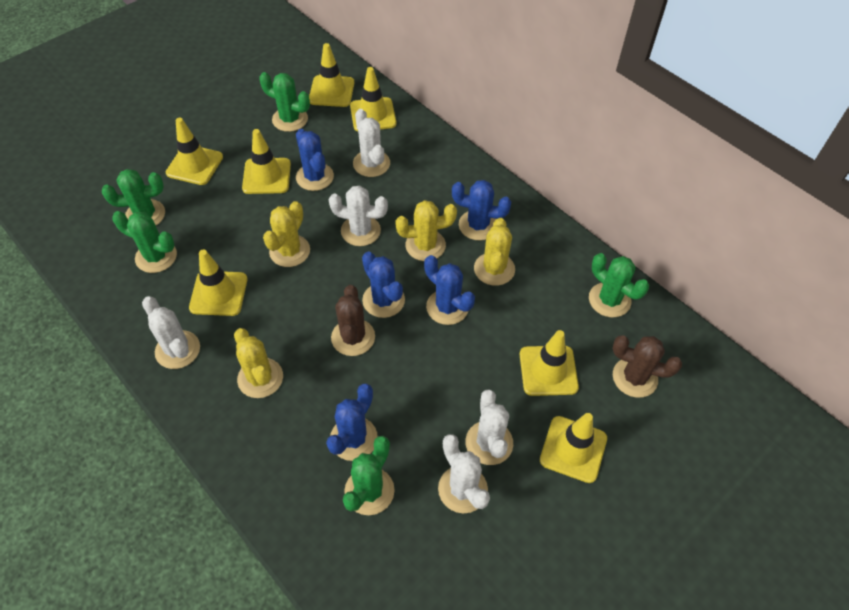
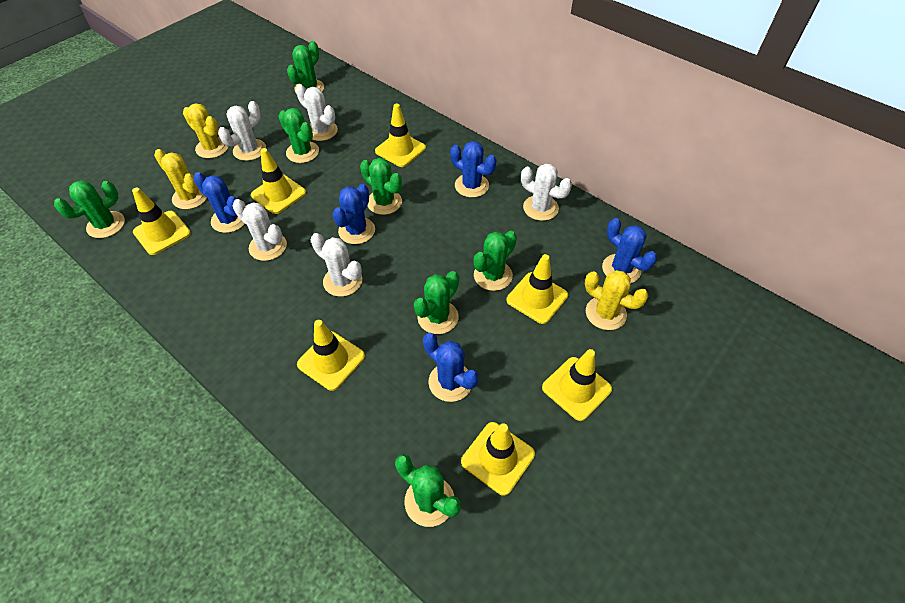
brown cactus: [331,285,375,356] [612,335,682,398] = 2 -> none = 0
green cactus: [102,169,165,225] [112,211,177,273] [259,72,310,132] [343,436,395,515] [589,253,649,317] = 5 -> [54,180,125,238] [278,108,319,163] [287,41,324,94] [360,158,402,215] [395,454,461,527] [414,271,459,334] [474,231,517,291] = 7
yellow cactus: [234,328,283,398] [263,201,310,267] [395,200,457,261] [474,218,515,286] = 4 -> [154,149,207,209] [183,103,229,158] [585,270,649,330] = 3

